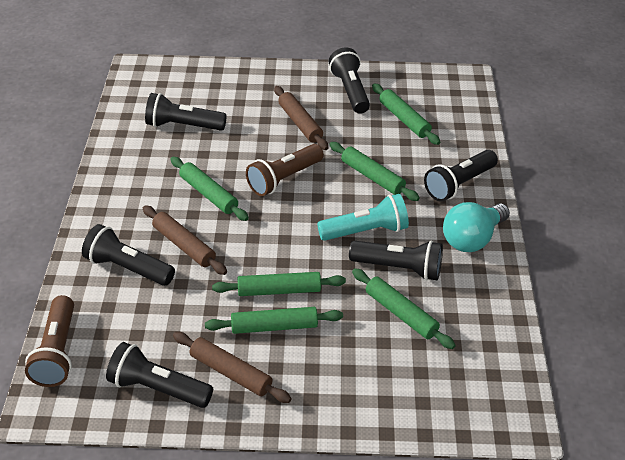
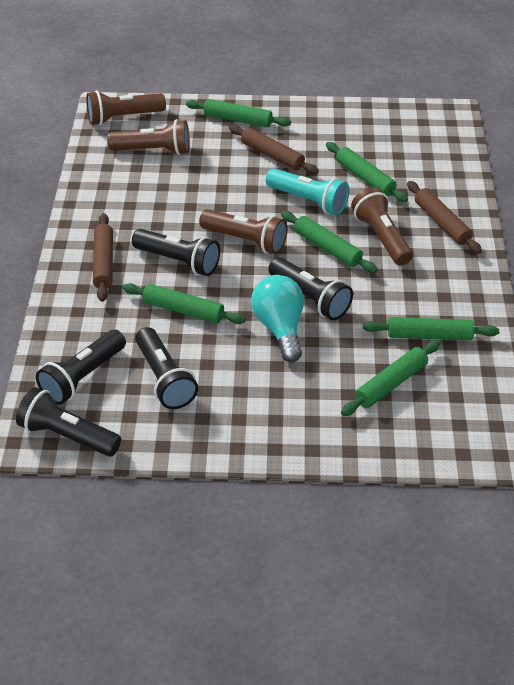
black flashlight: [82,224,175,286] [106,342,213,408] [145,93,227,131] [329,47,370,114] [349,240,443,281] [424,150,498,202] = 6 -> [16,387,121,457] [36,330,126,405] [132,229,220,276] [136,327,198,409] [268,257,353,320] = 5
brown flashlight: [25,295,74,387] [246,144,324,196] = 2 -> [86,91,166,125] [107,119,190,155] [199,209,287,254] [351,187,413,266] = 4

